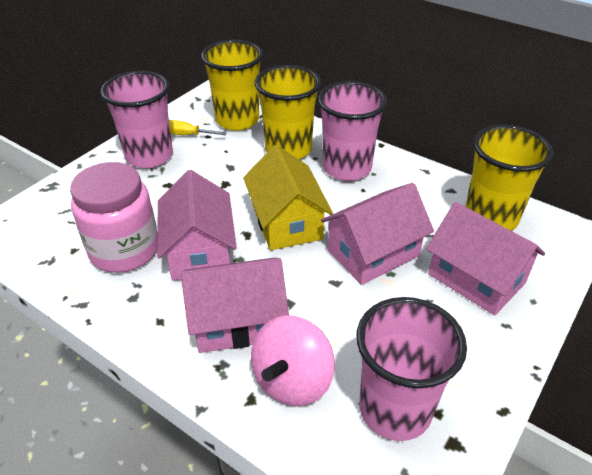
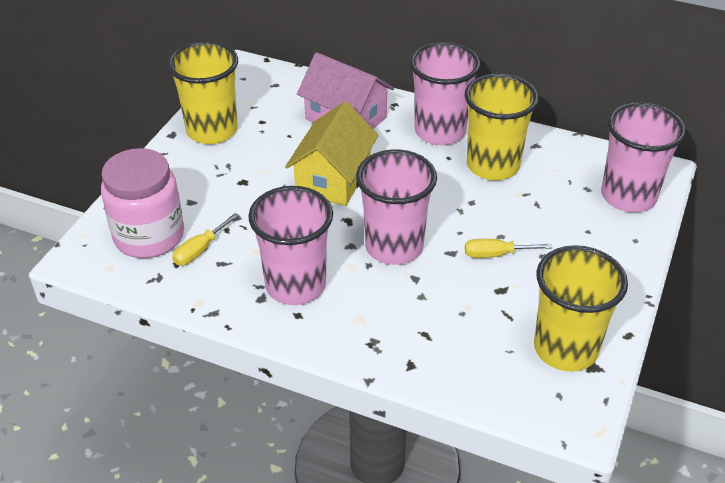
pink cup: [101,71,173,168] [318,81,387,181] [356,297,467,441] = 3 -> [248,186,333,305] [356,149,437,265] [409,42,480,145] [601,102,686,212] = 4
pink house: [157,170,237,281] [181,258,289,353] [321,183,434,285] [426,202,545,315] = 4 -> [297,52,394,129] = 1
pink spinning top: [251,315,334,406] = 1 -> none = 0
yellow screwdriver: [169,120,227,135] = 1 -> [172,213,239,265] [465,239,552,258] = 2

